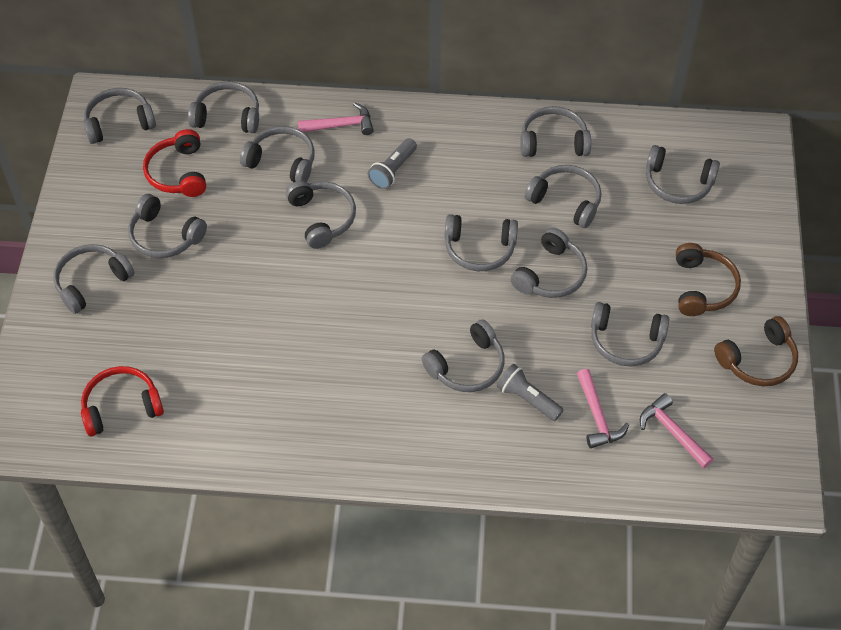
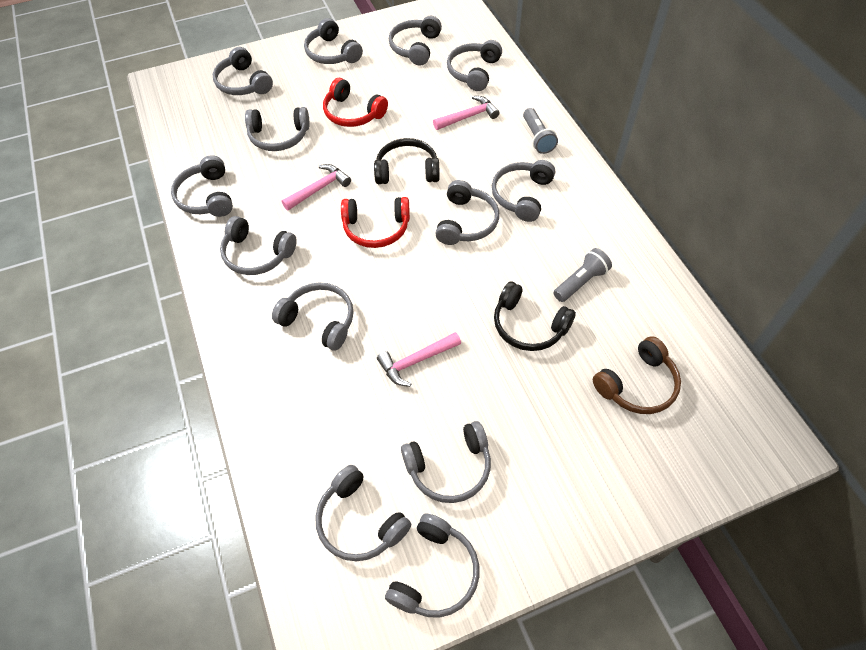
black headphones: none = 0 -> [374,138,440,184] [494,281,576,351] = 2
brown headphones: [676,243,741,316] [714,316,798,386] = 2 -> [593,336,681,414] = 1

